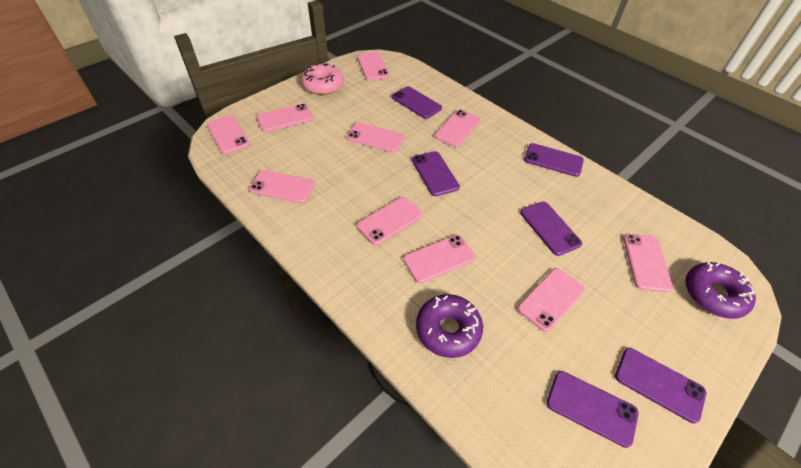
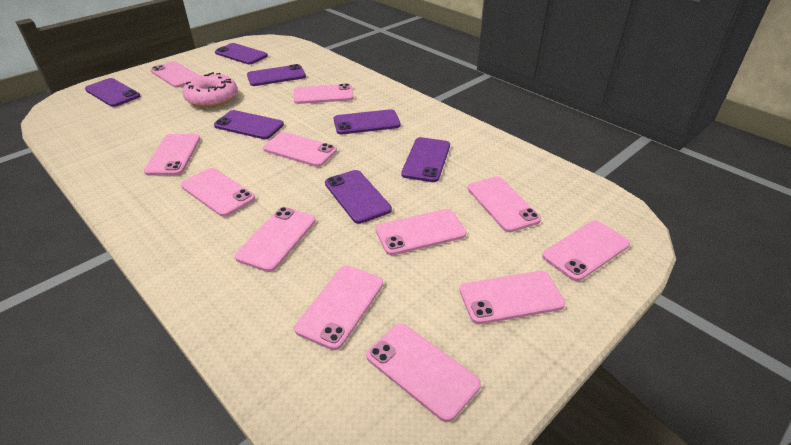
pink phone: [207,115,250,154] [249,170,315,203] [257,104,313,132] [346,122,404,153] [357,52,390,81] [357,197,423,245] [403,235,475,283] [435,110,481,147] [517,268,585,332] [623,234,673,292] = 10 -> [144,134,200,175] [150,61,200,88] [181,168,255,217] [235,207,316,272] [263,132,337,167] [294,84,354,104] [294,266,383,350] [366,324,481,422] [376,209,466,255] [459,271,565,324] [467,176,541,232] [542,221,630,281] = 12
purple donut: [416,294,483,358] [685,262,756,319] = 2 -> none = 0
purple phone: [392,86,442,119] [412,151,460,196] [520,201,582,256] [524,143,584,177] [546,371,639,448] [615,348,706,424] = 6 -> [85,78,140,107] [214,110,284,139] [215,43,268,64] [247,64,306,86] [325,170,392,224] [334,109,401,134] [401,137,450,182] = 7

